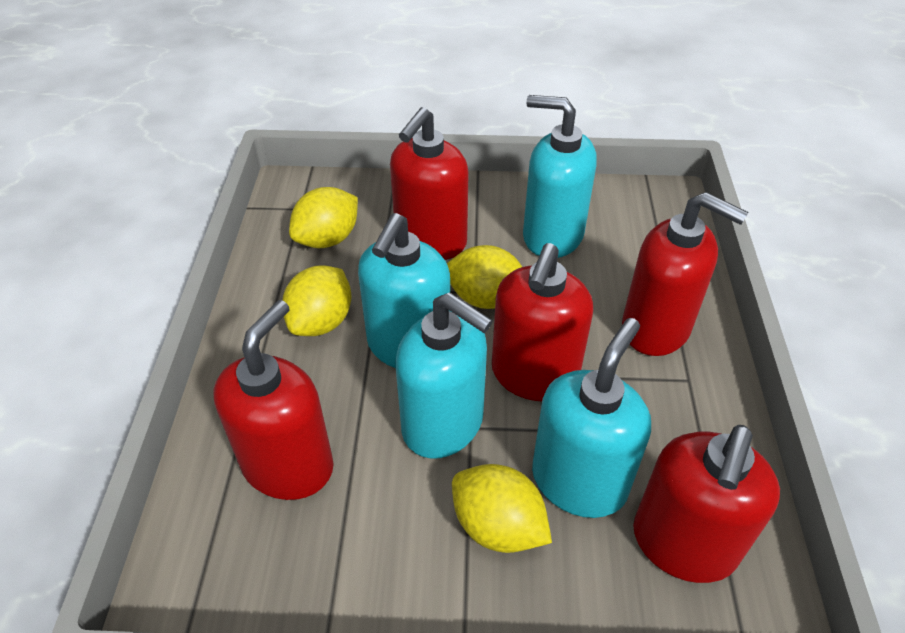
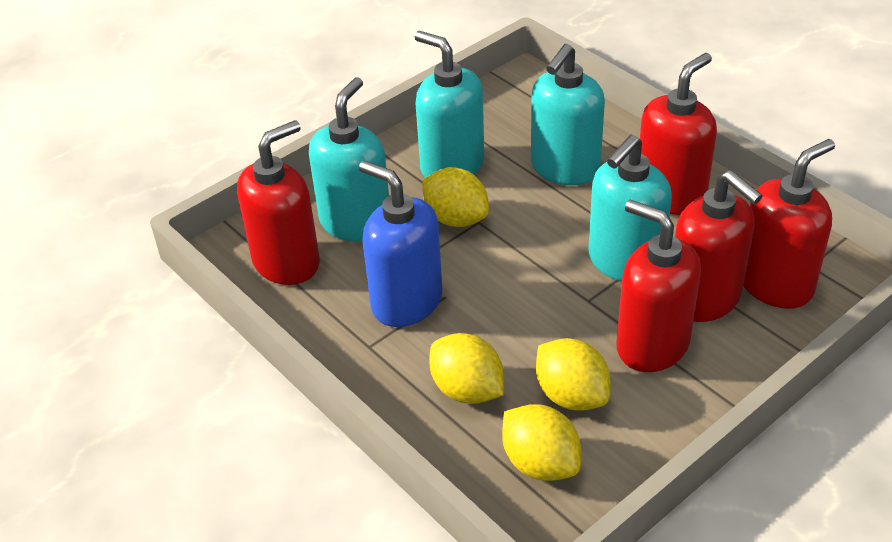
blue soap dispenser: none = 0 -> [359,161,442,327] = 1

